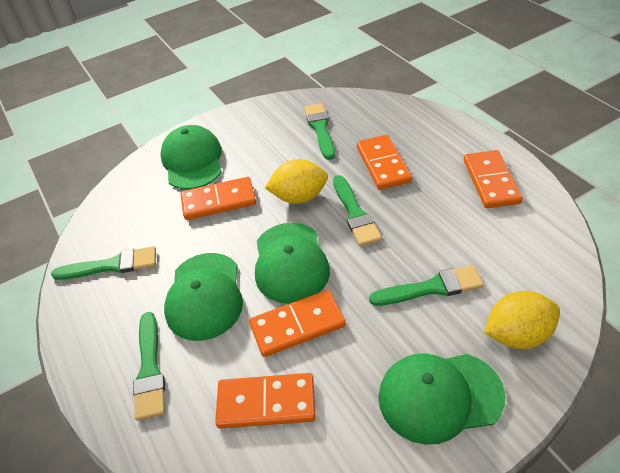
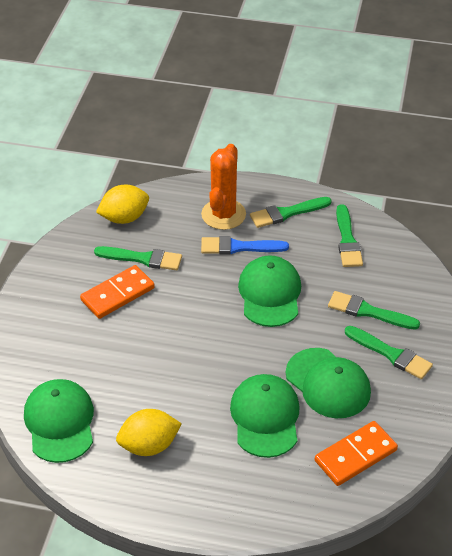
blue brush: none = 0 -> [201,236,289,255] = 1
orange cactus: none = 0 -> [201,144,246,230] = 1
orange domino: [180,177,256,220] [215,373,315,429] [249,290,346,357] [357,135,412,190] [464,150,523,208] = 5 -> [80,265,155,319] [315,421,398,486] = 2

